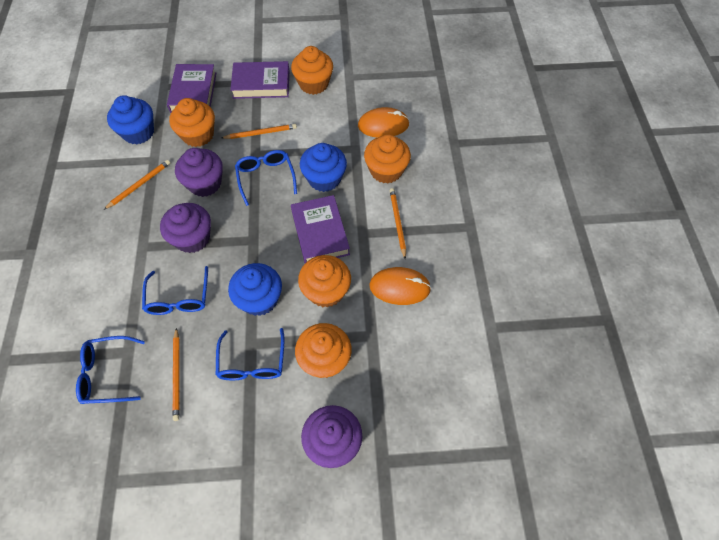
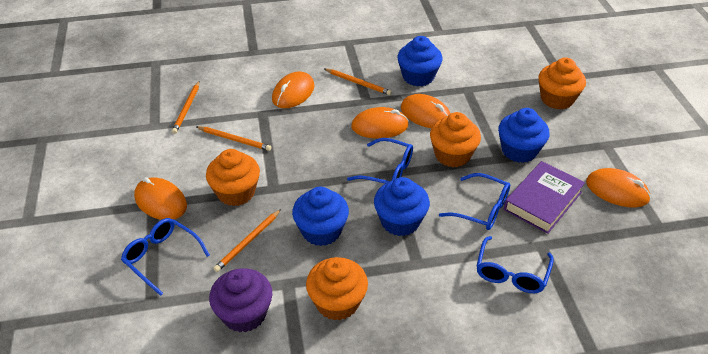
blue cupcake: [107,95,154,145] [228,263,282,316] [300,143,347,192] = 3 -> [292,187,349,246] [374,177,430,236] [398,36,442,86] [498,108,550,163] = 4
orange cupcake: [169,98,215,147] [291,46,333,95] [295,323,352,378] [298,255,351,308] [364,134,411,184] = 5 -> [206,149,260,206] [306,257,368,320] [430,112,481,167] [539,57,586,109] = 4
orange mouse: [358,107,409,138] [369,267,431,305] = 2 -> [134,177,187,220] [272,71,315,108] [351,107,409,139] [401,94,451,128] [586,168,651,208] = 5
purple book: [167,64,216,113] [230,61,289,99] [291,195,350,263] = 3 -> [504,161,585,234] = 1
purple cupcake: [160,203,211,253] [175,148,223,197] [301,405,362,468] = 3 -> [209,268,272,332] = 1

